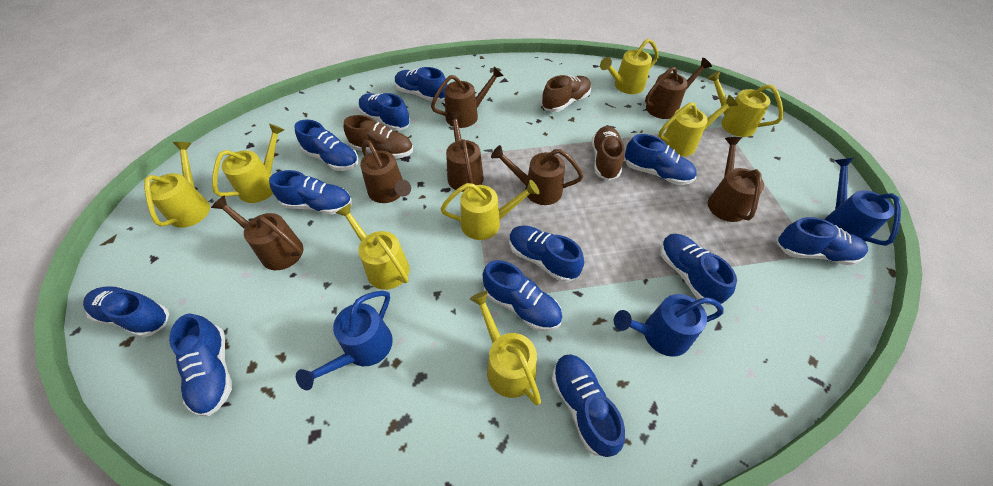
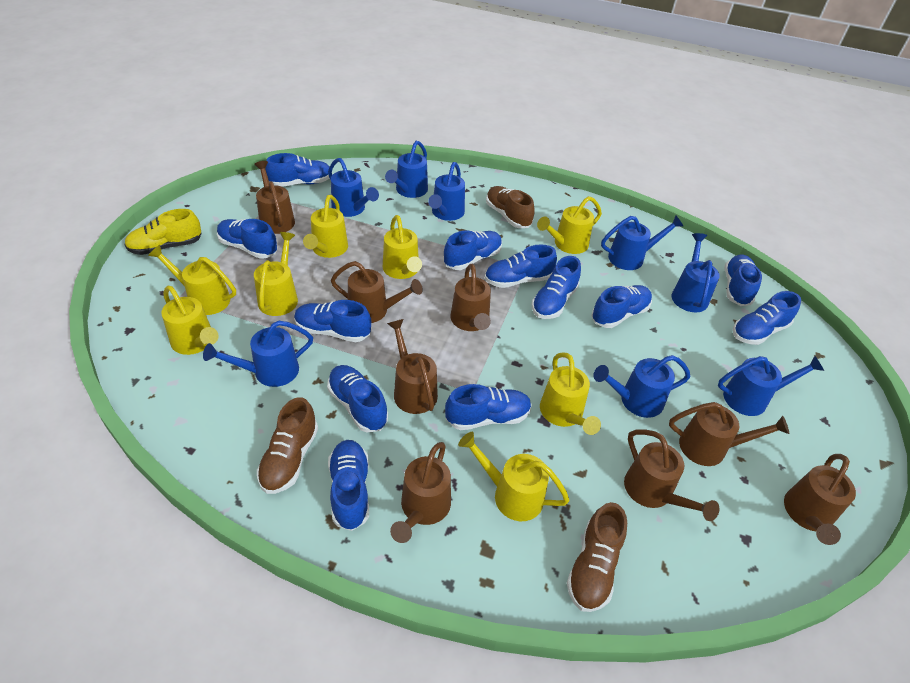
blue watering can: [296,291,393,390] [614,294,724,357] [824,158,901,246] = 3 -> [203,320,313,387] [328,158,379,217] [385,141,428,198] [428,162,465,221] [593,355,690,418] [601,216,684,270] [672,233,720,312] [718,356,824,416] = 8
brown watering can: [211,196,303,270] [360,140,411,203] [431,66,504,128] [446,111,484,192] [491,145,583,205] [645,58,712,119] [708,137,764,222] = 7 -> [254,161,295,234] [331,261,423,323] [387,319,438,414] [390,442,451,543] [450,264,491,331] [624,429,719,521] [669,402,789,466] [784,454,856,545] = 8
yellow shoe: none = 0 -> [124,209,202,255] = 1

